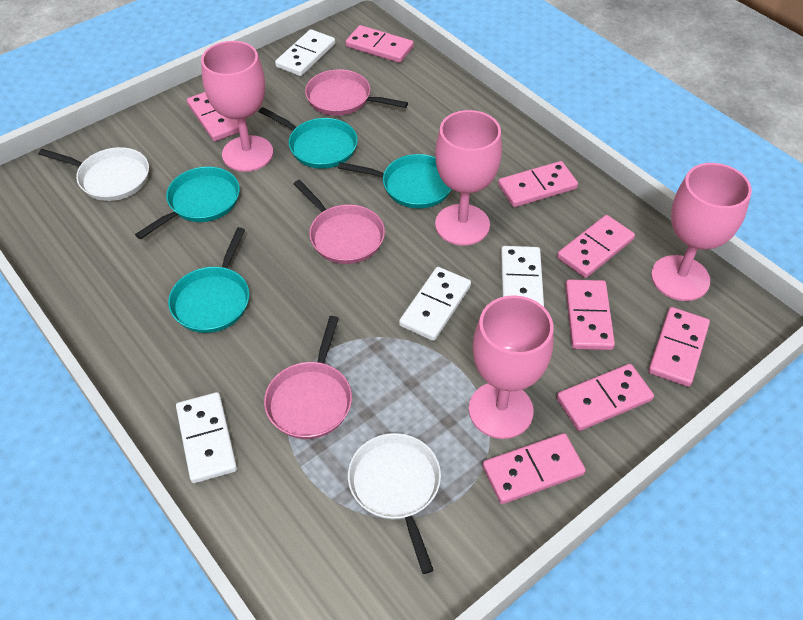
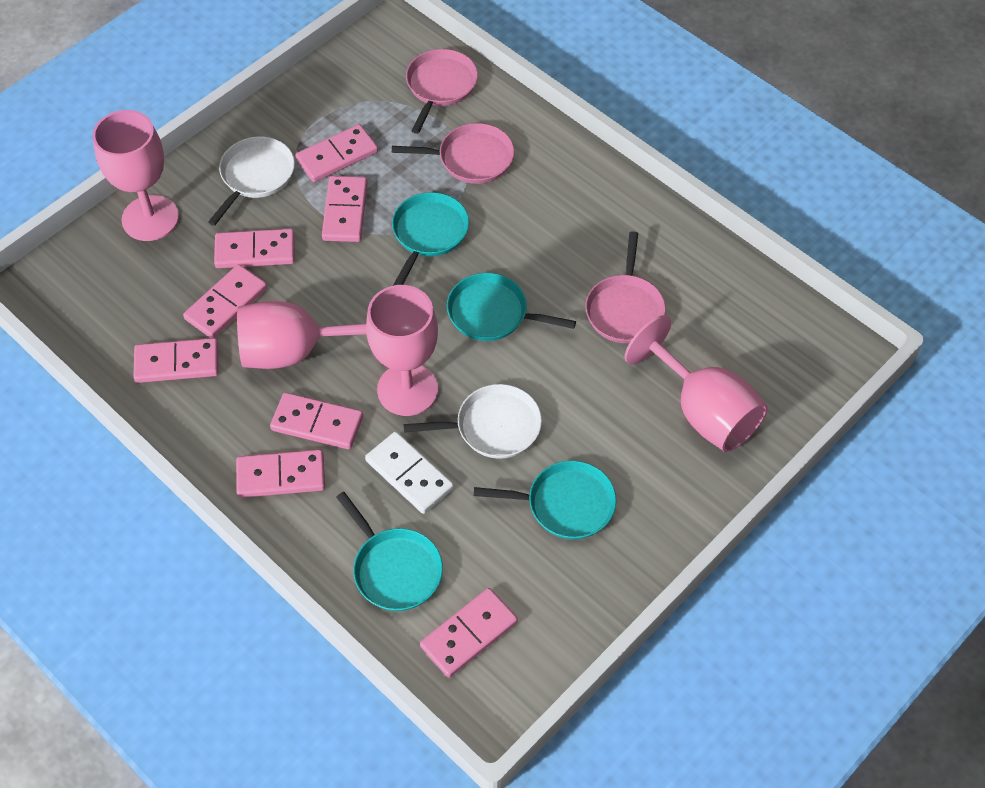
white domino: [176,392,237,483] [275,29,335,76] [399,267,471,341] [501,246,544,307] = 4 -> [365,432,454,514] = 1

